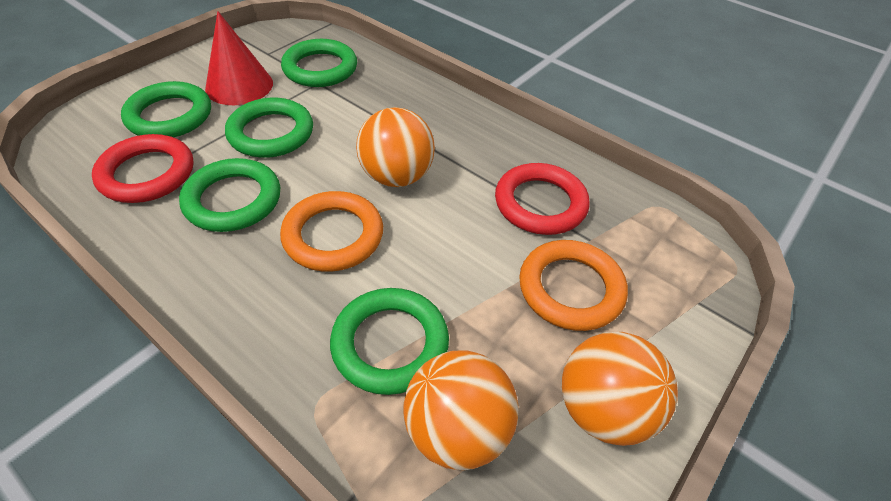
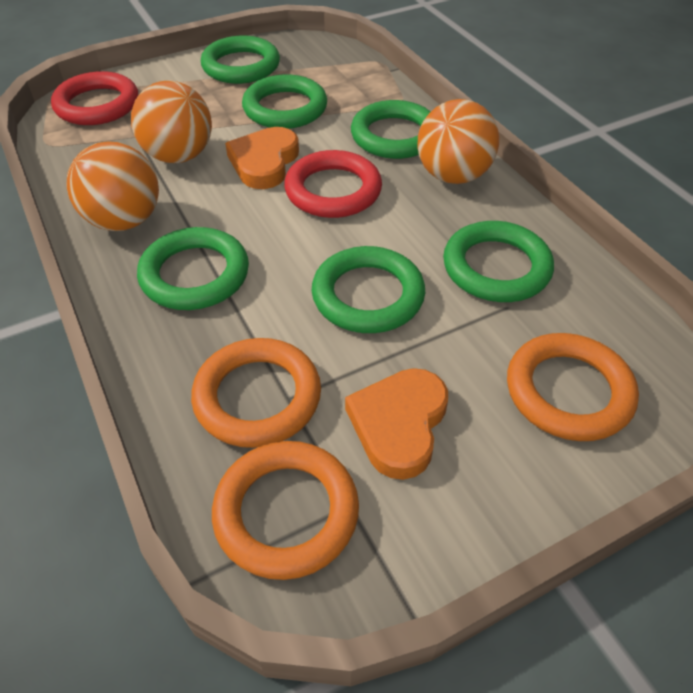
green ring: [121,81,211,137] [179,158,280,232] [225,98,313,158] [281,39,357,87] [330,288,449,395] = 5 -> [137,227,249,310] [201,36,280,84] [242,74,327,129] [312,246,425,333] [351,100,431,159] [443,221,554,302] = 6
orange heart: none = 0 -> [225,127,299,189] [345,368,448,480] = 2
orange ring: [280,191,383,271] [519,240,628,331] = 2 -> [191,338,321,448] [212,441,359,580] [507,333,639,441] = 3
red cone: [205,11,273,105] = 1 -> none = 0

